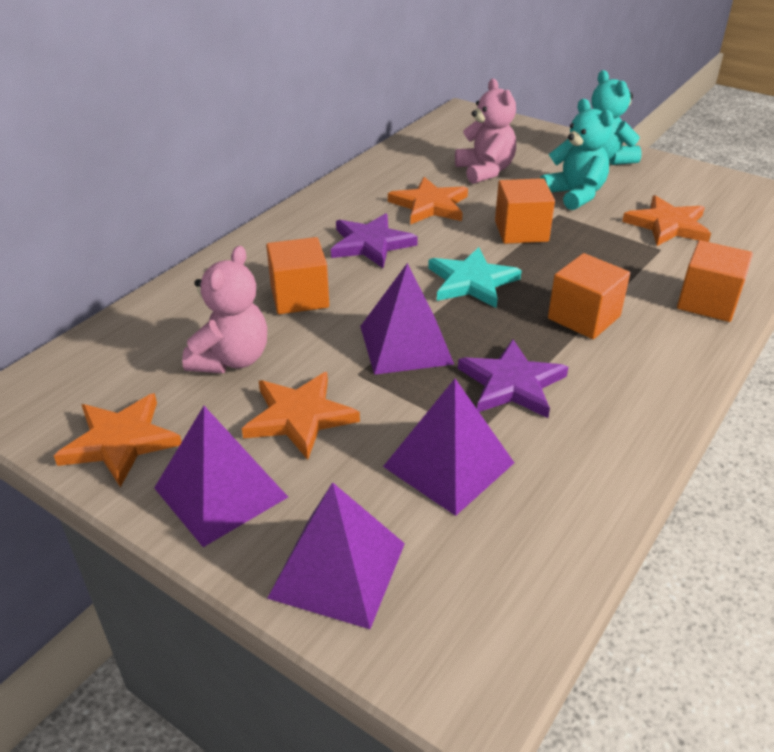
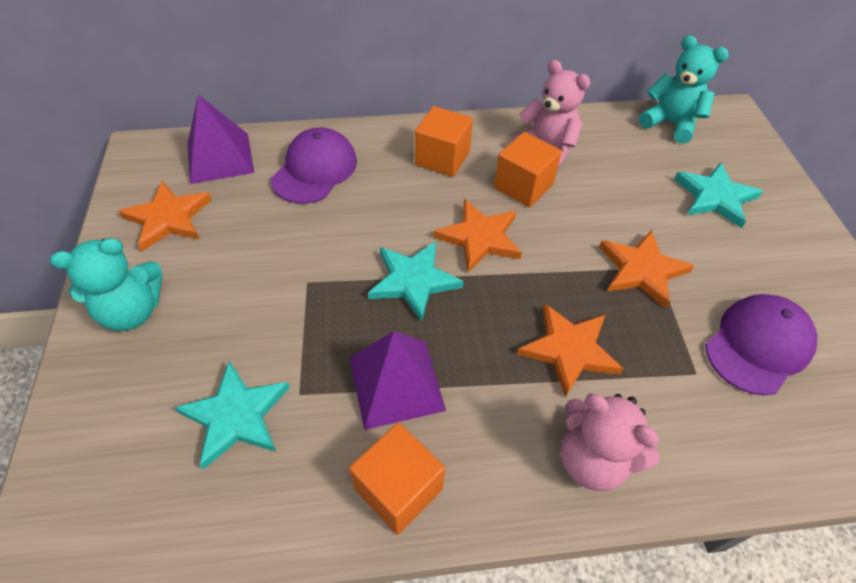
orange cube: [266,237,329,314] [495,178,555,244] [548,253,630,339] [677,240,753,322] = 4 -> [349,423,445,535] [415,106,473,177] [494,132,562,207] = 3
purple cap: none = 0 -> [271,127,357,204] [705,294,817,396] = 2
purple pyramid: [154,406,288,547] [267,482,405,629] [360,263,454,375] [383,379,514,516] = 4 -> [187,95,254,184] [350,331,446,430] = 2
purple star: [331,213,418,268] [458,339,568,418] = 2 -> none = 0
turquoise star: [428,247,522,308] = 1 -> [175,361,290,470] [368,241,464,322] [674,162,763,228] = 3

